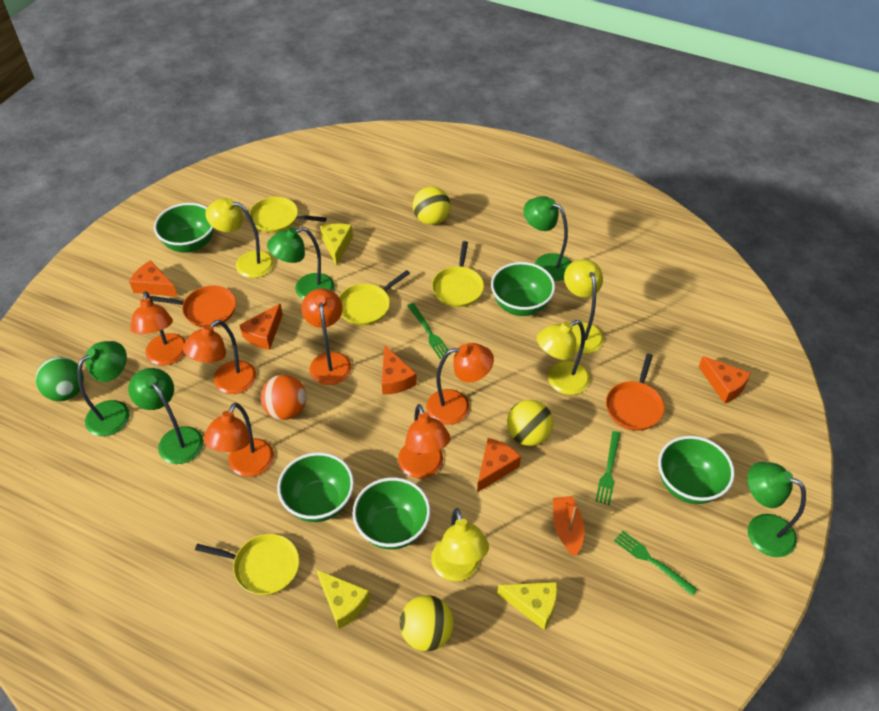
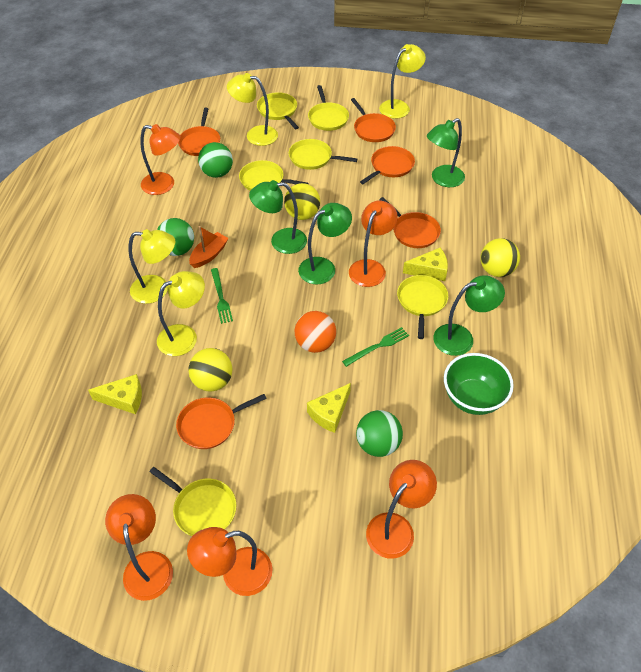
green ball: [35,357,84,401] = 1 -> [157,218,194,256] [198,142,233,178] [356,410,403,457] = 3
green bowl: [154,203,214,253] [277,452,354,522] [353,477,430,550] [491,262,555,316] [658,436,735,504] = 5 -> [444,353,514,415] = 1
green fork: [407,303,448,359] [595,431,621,505] [614,531,698,596] = 3 -> [211,268,233,324] [342,327,409,367] = 2
green lamp: [77,341,130,436] [128,368,204,464] [267,227,334,300] [524,196,571,281] [747,462,806,557] = 5 -> [249,180,307,254] [298,203,352,284] [427,118,465,187] [433,275,505,356] = 4
orange cheese: [129,260,178,297] [240,303,283,350] [382,345,417,395] [477,438,521,492] [699,356,751,404] = 5 -> none = 0
orange lamp: [130,291,186,366] [183,320,256,394] [204,403,274,477] [301,288,352,385] [398,404,450,478] [426,343,494,425] = 6 -> [105,494,173,601] [140,124,181,195] [187,527,272,596] [349,200,398,287] [366,460,437,559] = 5
orange pan: [151,286,236,327] [606,354,664,431] = 2 -> [176,394,267,449] [178,108,220,156] [351,98,396,142] [360,146,415,184] [379,197,441,248] = 5
yellow pan: [195,534,299,595] [249,197,326,233] [339,270,410,326] [432,241,484,307] = 4 -> [149,467,236,536] [239,160,309,191] [257,92,299,129] [289,139,357,170] [308,85,349,131] [397,275,448,339] = 6

